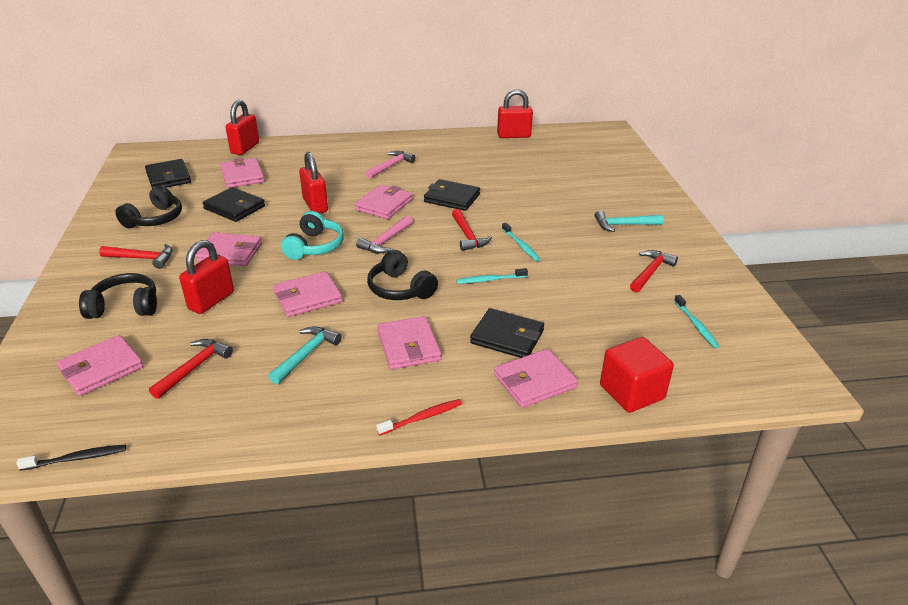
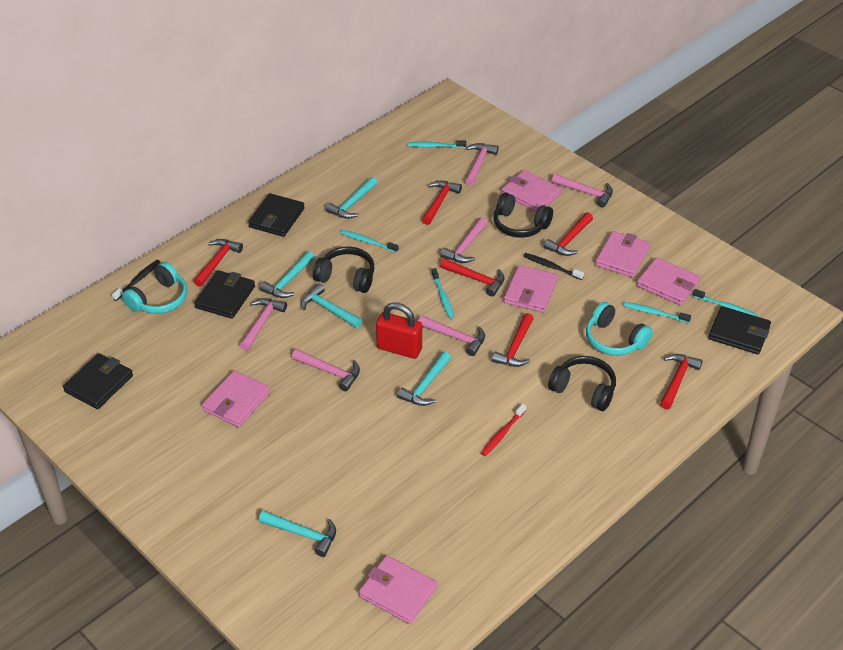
black toothbrush: [16,445,126,471] = 1 -> [112,260,160,301] [524,253,584,280] = 2
pink hammer: [356,216,413,254] [365,151,415,179] = 2 -> [239,298,287,351] [292,349,360,391] [418,315,485,356] [440,218,487,263] [465,143,499,186] [552,174,613,208] = 6
pink wallet: [57,335,143,396] [195,232,262,266] [220,158,265,188] [273,271,342,317] [355,184,412,219] [377,316,441,370] [494,349,578,408] = 7 -> [202,371,270,428] [359,555,437,624] [501,170,561,212] [504,265,558,313] [595,231,650,278] [636,257,700,305] = 6
red cube: [600,337,674,413] = 1 -> none = 0
red hammer: [99,244,172,269] [149,339,233,399] [452,209,492,251] [630,250,678,293] = 4 -> [193,239,243,287] [422,181,462,225] [440,258,505,297] [492,313,534,367] [544,212,593,256] [660,354,703,409] = 6
red padlock: [179,240,234,314] [225,100,259,155] [299,152,328,213] [497,89,533,138] = 4 -> [376,302,422,359] = 1
turquoise hammer: [268,326,342,384] [595,210,663,232] = 2 -> [259,510,336,557] [260,251,315,298] [301,283,362,328] [326,177,377,219] [397,352,451,406] = 5
turquoise headphones: [281,211,344,260] = 1 -> [122,262,188,314] [586,302,653,356] = 2
turquoise toothbrush: [456,268,528,284] [502,223,540,261] [674,295,719,349] = 3 -> [340,230,399,253] [407,140,466,148] [431,268,454,319] [623,302,691,323] [693,289,758,317] = 5

